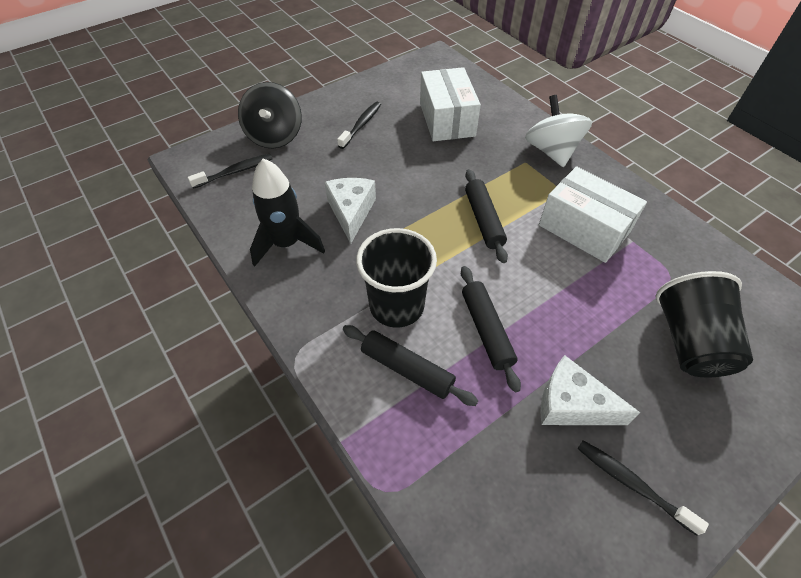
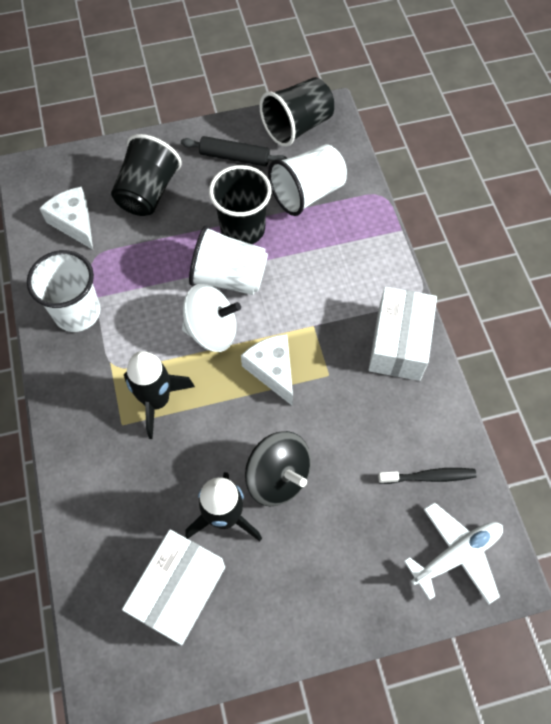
black cup: [356,228,437,328] [656,271,753,377] = 2 -> [111,134,182,216] [209,165,272,244] [259,77,334,147] = 3
black rocket: [250,158,325,267] = 1 -> [124,351,195,439] [185,472,262,541] = 2
black rolling pin: [343,325,478,406] [461,266,521,392] [465,169,508,263] = 3 -> [181,136,288,166] = 1
black toothbrush: [188,154,273,189] [337,102,381,149] [577,440,709,536] = 3 -> [378,468,477,484] = 1
white cup: none = 0 -> [27,250,101,332] [189,225,268,295] [268,144,347,216] = 3
white plane: none = 0 -> [404,502,503,605] = 1

